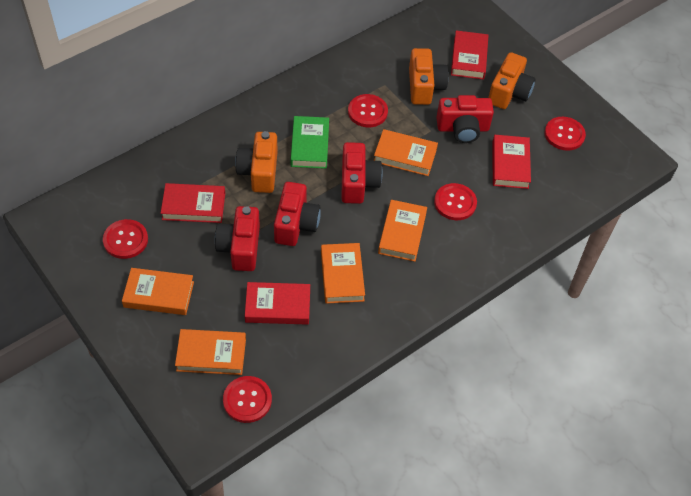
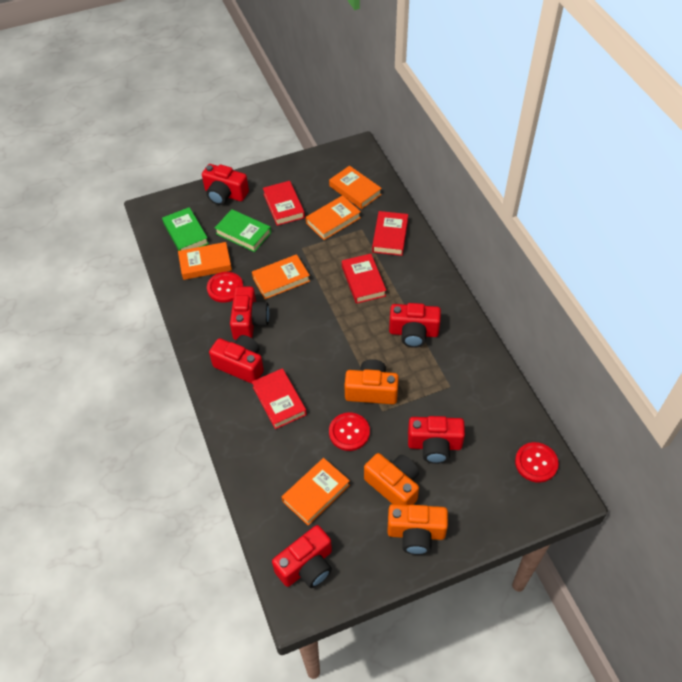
green book: [291,116,329,169] = 1 -> [162,207,209,251] [215,209,271,252] = 2
red button: [103,219,148,259] [223,376,272,423] [348,94,388,127] [434,183,477,220] [545,117,586,151] = 5 -> [207,272,243,303] [329,413,370,451] [515,442,559,483] = 3
red camera: [215,206,260,271] [274,182,321,246] [341,142,383,204] [436,95,494,143] = 4 -> [202,164,249,205] [209,335,264,384] [230,286,269,340] [272,525,332,588] [389,303,441,348] [408,416,465,464] = 6

